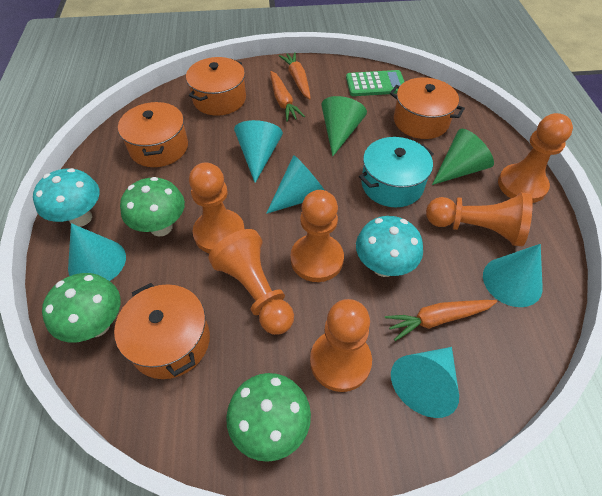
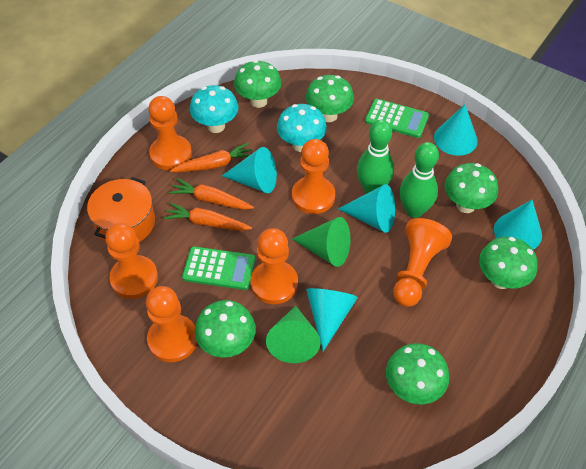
green bowling pin: none = 0 -> [357,120,394,193] [399,142,439,218] = 2
green calculator: [346,70,404,96] = 1 -> [182,246,255,290] [365,99,429,138] = 2
green mushroom: [42,273,120,342] [120,177,185,236] [226,373,311,462] = 3 -> [195,300,256,358] [234,60,282,108] [306,75,354,122] [386,343,449,404] [445,163,498,213] [479,237,538,289] = 6
orange pot: [114,283,210,379] [118,102,188,167] [186,57,246,116] [390,77,465,139] = 4 -> [87,177,155,242] = 1
turquoise pot: [359,137,434,207] = 1 -> none = 0

